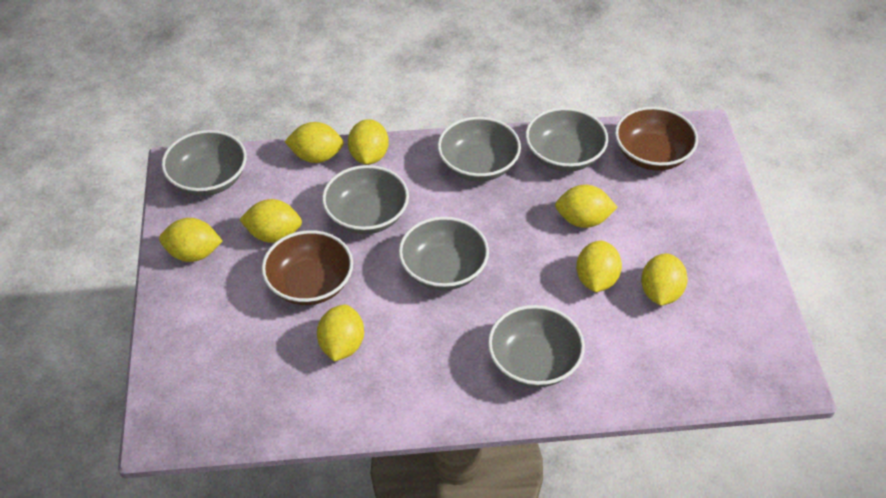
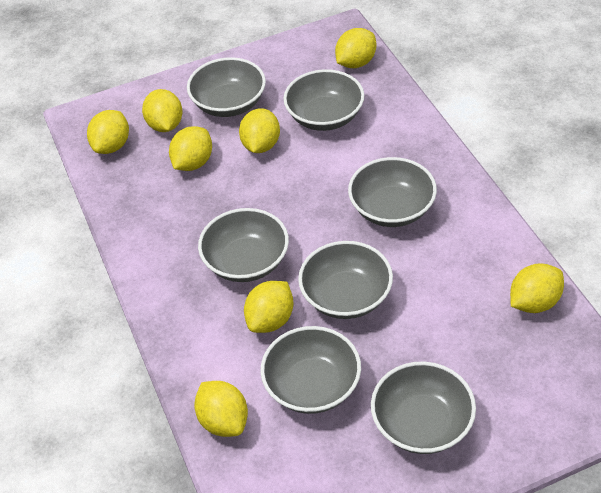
brown bowl: [262,230,353,305] [615,107,698,171] = 2 -> none = 0
grey bowl: [162,130,247,196] [322,165,409,234] [399,217,489,290] [438,117,521,181] [488,305,585,387] [525,108,608,172] = 6 -> [187,57,266,117] [198,208,289,282] [260,326,361,414] [283,69,364,131] [298,241,393,319] [348,157,437,227] [371,361,476,454] = 7

